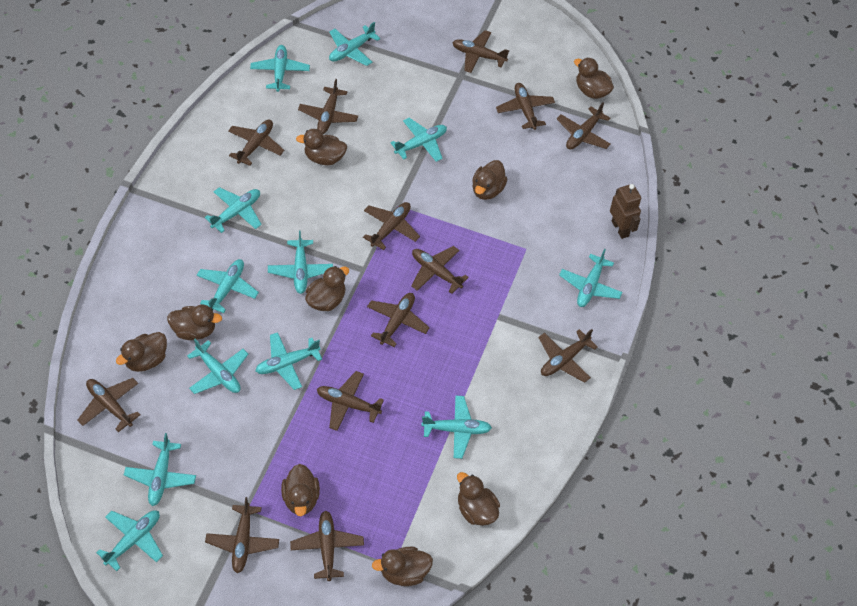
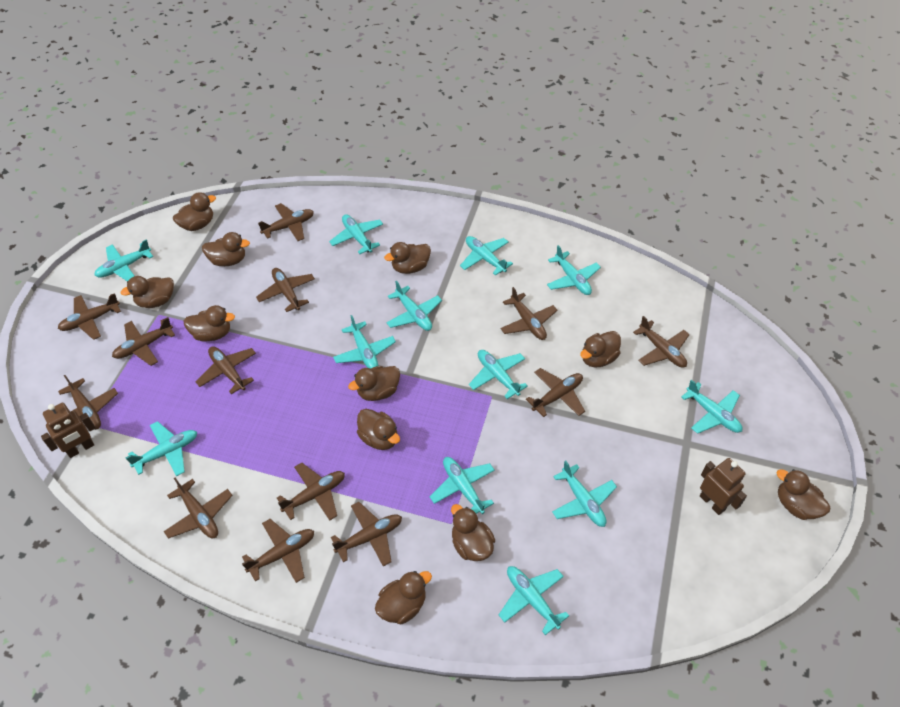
brown duck: [116,332,167,372] [167,305,222,340] [281,464,320,516] [296,129,347,166] [305,266,349,311] [372,547,433,586] [457,472,500,526] [472,160,507,200] [574,57,614,99] = 9 -> [121,276,174,308] [173,192,216,231] [183,305,235,342] [202,232,250,266] [348,366,400,401] [357,409,400,450] [375,571,432,624] [384,242,431,274] [451,504,495,561] [580,331,621,367] [777,469,830,520] = 11
brown robot: [610,184,641,239] = 1 -> [41,403,96,458] [700,458,747,515] = 2

